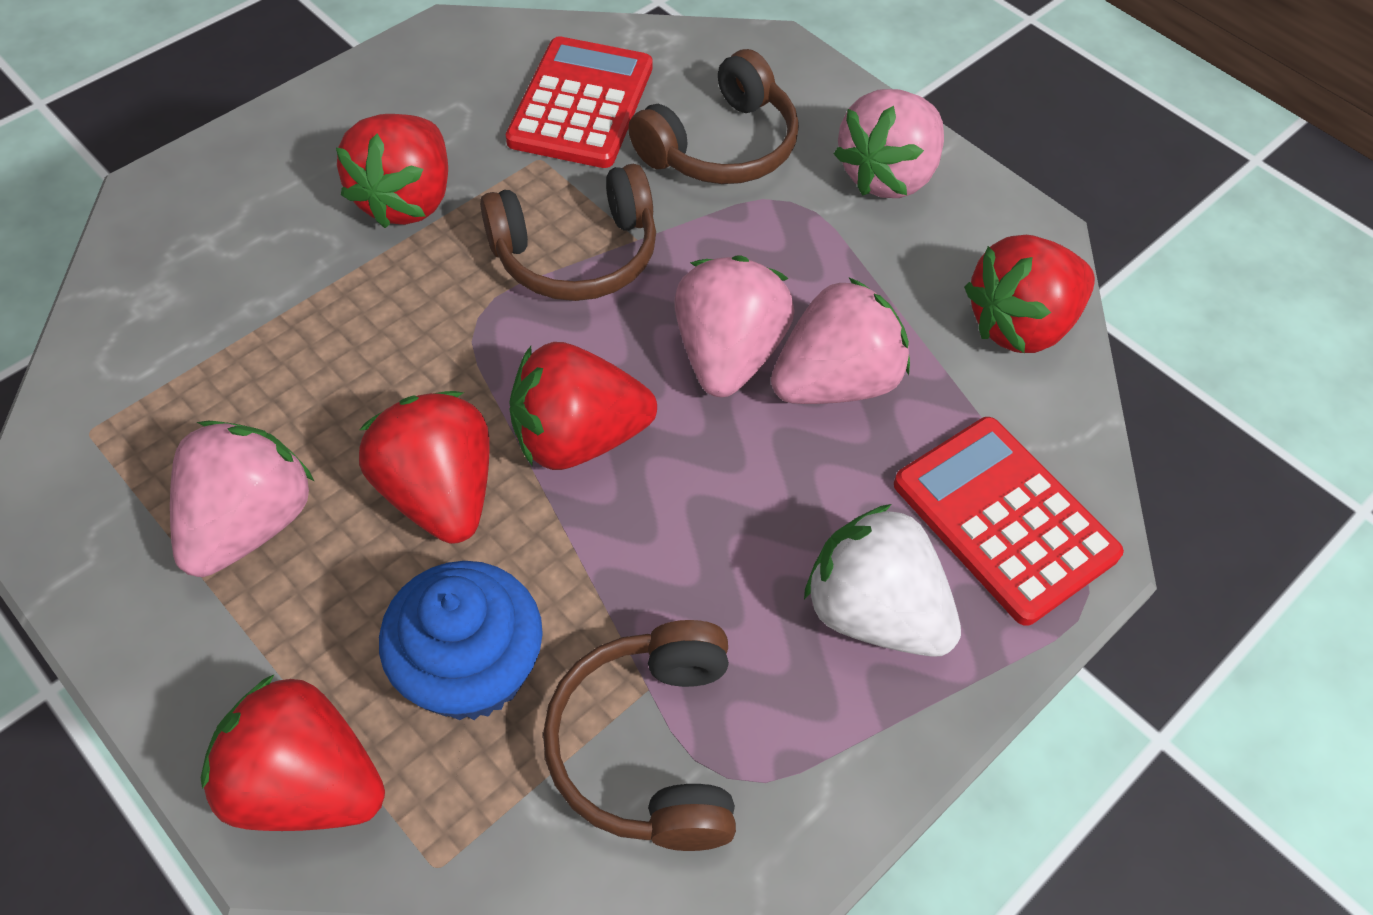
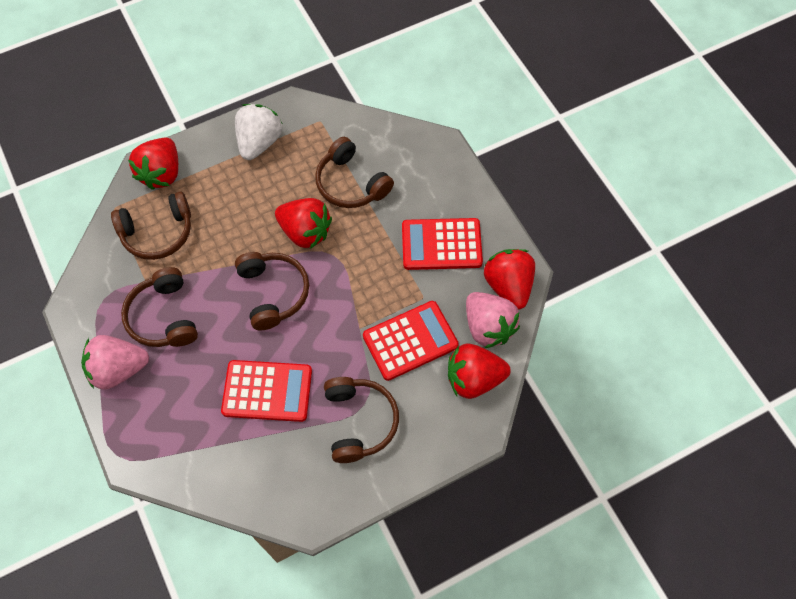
blue cupcake: [379,561,543,720] = 1 -> none = 0
brown headphones: [480,164,656,301] [543,620,736,851] [628,49,799,184] = 3 -> [111,192,191,260] [121,267,198,347] [235,252,309,330] [315,137,394,208] [324,377,399,463] = 5
pink strawberry: [170,421,314,577] [674,255,795,397] [771,277,910,404] [834,89,944,198] = 4 -> [81,335,149,390] [466,292,520,348] = 2
red calculator: [506,36,653,168] [894,417,1124,626] = 2 -> [221,360,312,422] [363,301,459,381] [402,218,483,270] = 3
red strawberry: [201,674,385,831] [336,114,448,228] [359,391,490,544] [509,342,657,470] [964,235,1095,353] = 5 -> [128,137,178,190] [275,198,332,249] [448,344,511,399] [484,249,535,310] = 4

